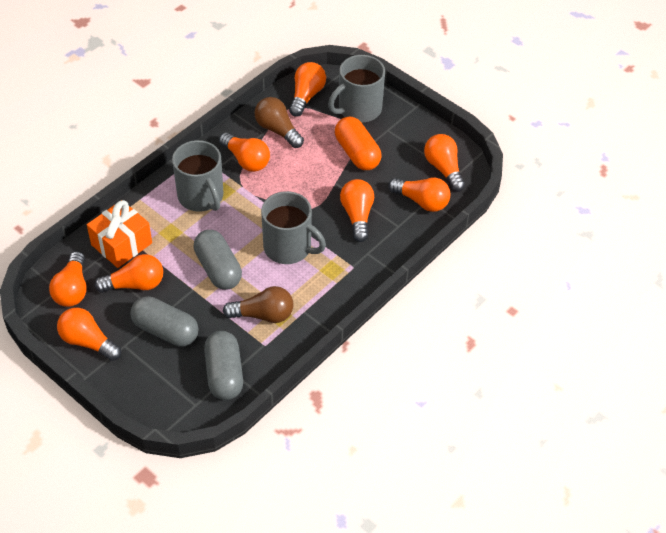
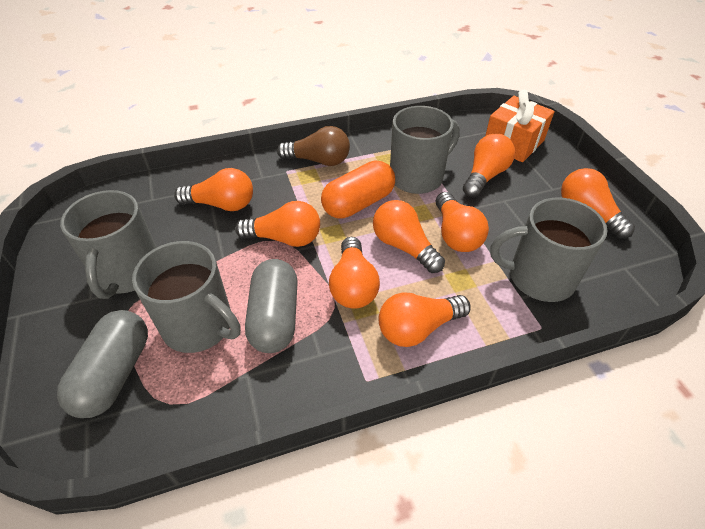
brown light bulb: [223,286,293,323] [254,97,304,148] = 2 -> [277,126,350,166] = 1
grey capsule: [130,296,198,347] [193,230,242,290] [204,331,243,400] = 3 -> [57,310,148,418] [245,259,298,353] = 2
grey mug: [172,140,224,212] [261,191,326,264] [328,55,385,122] = 3 -> [60,190,157,299] [132,241,241,353] [390,106,460,194] [490,198,608,302] = 4

